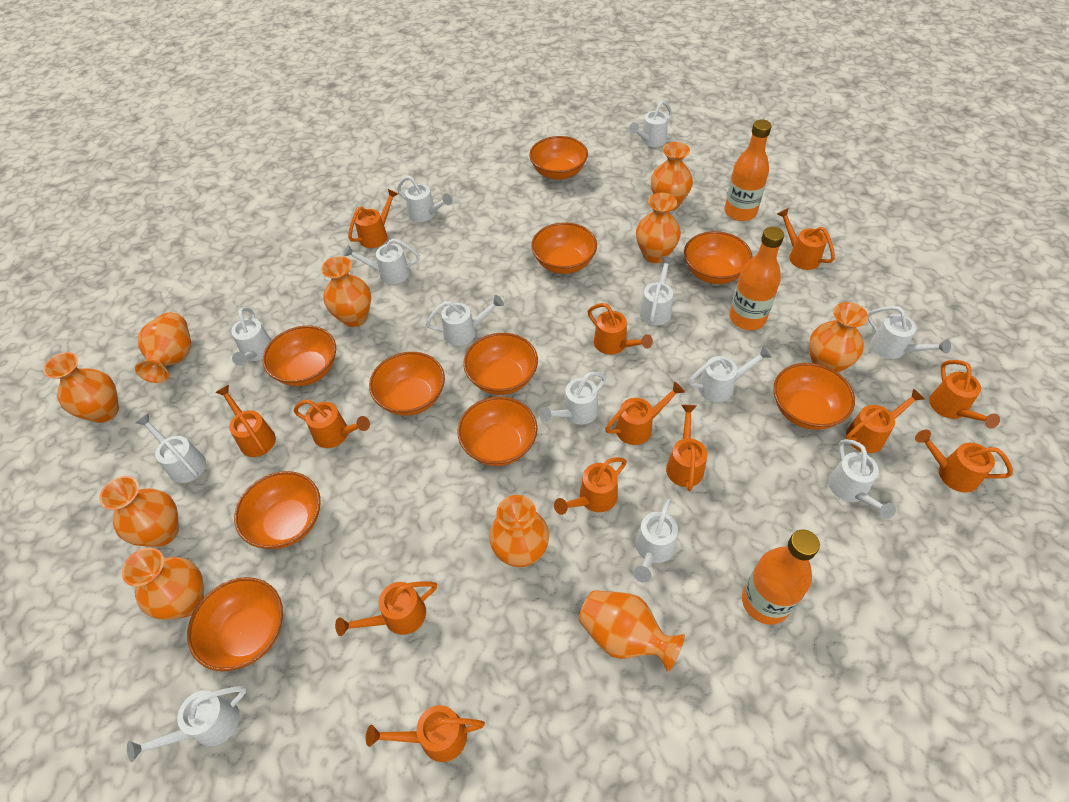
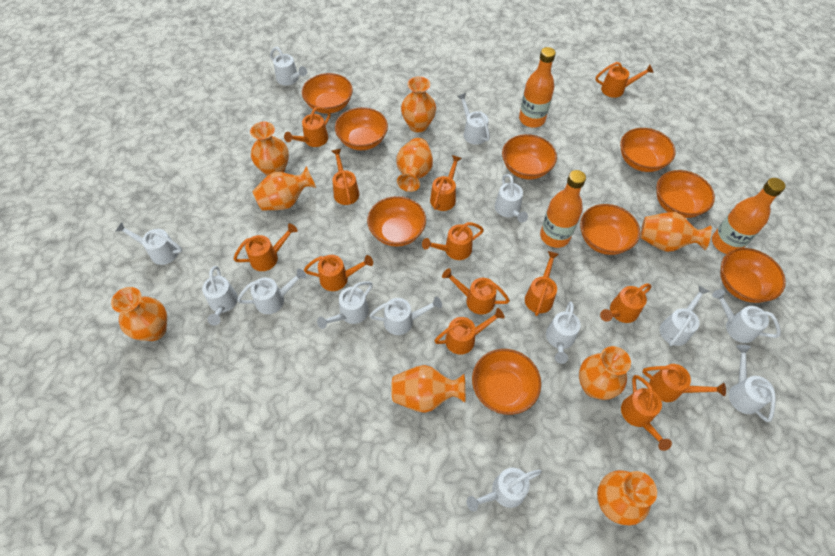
orange bowl: [187,577,283,671] [234,471,321,549] [263,326,336,386] [369,352,445,416] [458,396,537,466] [463,333,538,395] [529,136,588,180] [531,222,597,274] [684,231,753,284] [773,363,855,430] = 10 -> [302,73,353,114] [335,107,388,150] [367,196,426,247] [472,349,541,415] [502,134,557,180] [580,204,640,255] [620,128,676,172] [656,170,715,218] [720,248,786,303] = 9
orange vase: [43,352,119,423] [99,476,179,547] [122,548,204,620] [135,312,191,383] [321,256,371,327] [489,495,549,567] [579,590,685,673] [636,193,681,263] [651,142,693,211] [809,302,868,373] = 10 -> [111,287,167,341] [250,122,289,176] [252,166,316,211] [391,365,466,413] [396,138,433,192] [401,76,436,133] [579,346,631,400] [597,470,657,525] [640,212,712,252] = 9

